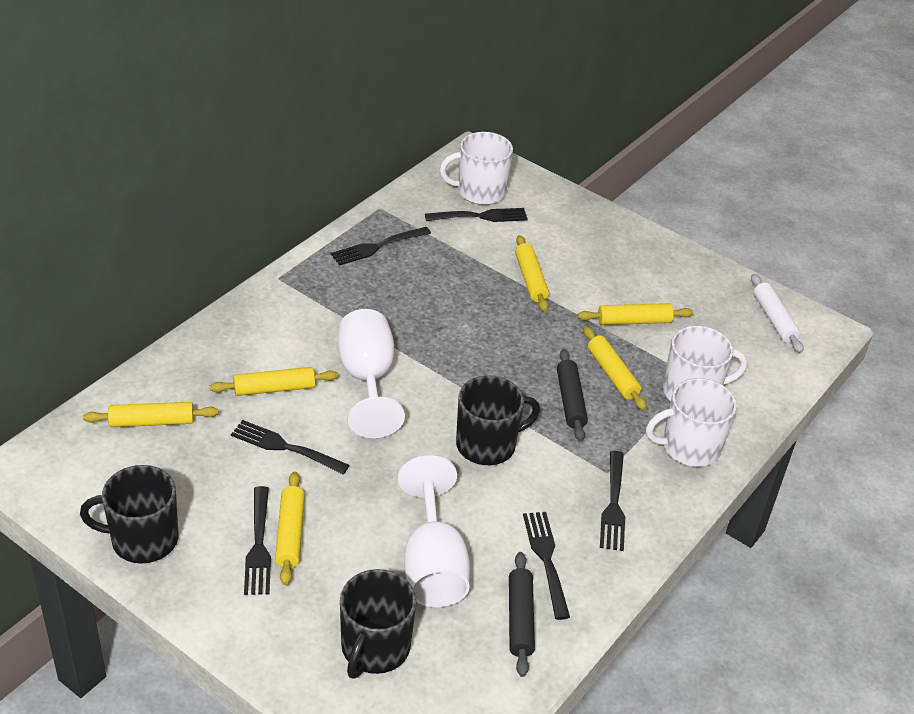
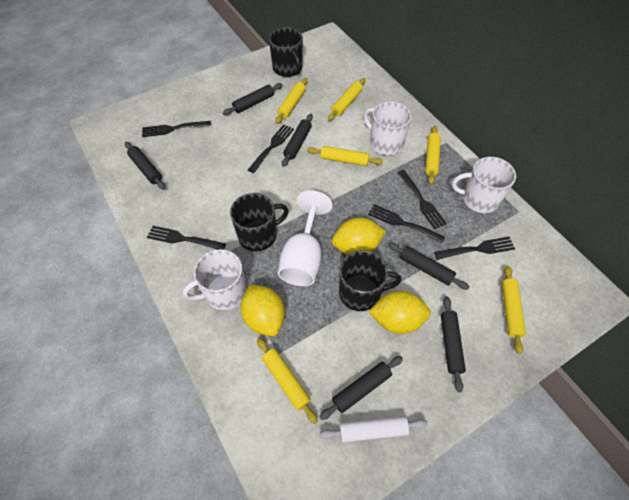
black rolling pin: [509,552,535,677] [557,349,588,441] = 2 -> [125,142,165,190] [223,83,283,115] [282,114,313,167] [319,356,403,420] [388,242,469,290] [441,296,466,392] = 6
white goblet: [338,309,405,438] [398,455,470,607] = 2 -> [278,190,333,286] = 1
yellow lemon: none = 0 -> [241,284,285,336] [332,218,386,255] [368,291,431,334] = 3

